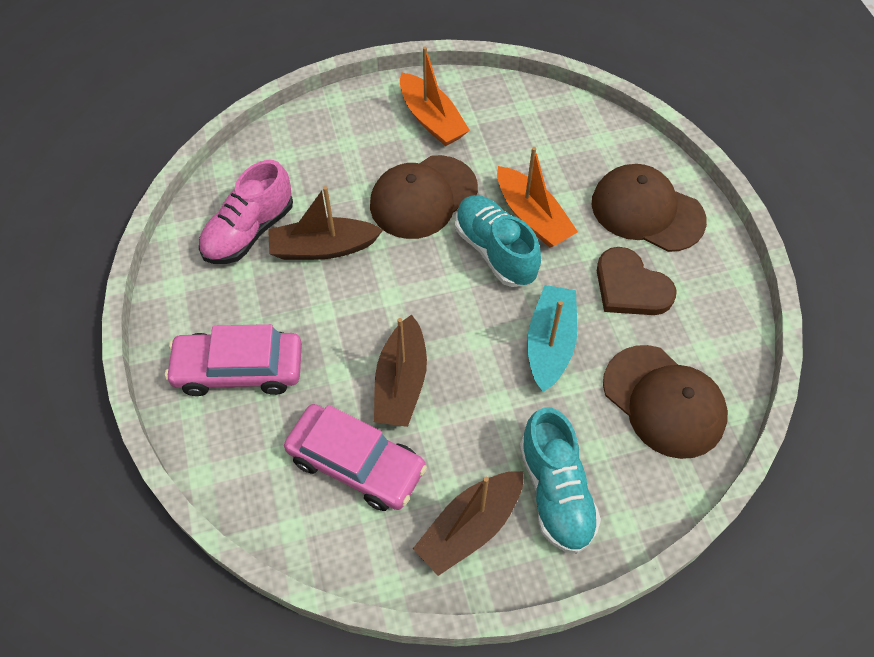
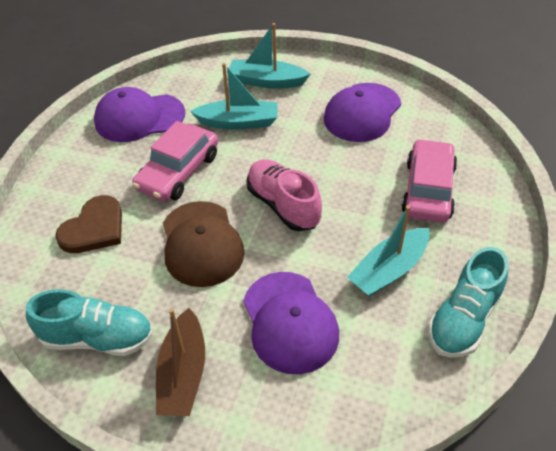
brown boat: [268,186,383,260] [374,315,427,427] [413,471,524,576] = 3 -> [156,308,205,416] = 1
brown cap: [370,155,478,239] [592,164,707,252] [603,345,728,459] = 3 -> [163,201,245,287] = 1
orange boat: [400,46,470,146] [497,147,578,247] = 2 -> none = 0
purple cap: none = 0 -> [94,87,185,142] [243,272,339,374] [323,83,401,142] = 3
turquoise boat: [527,285,577,392] = 1 -> [190,63,278,130] [229,23,311,88] [347,205,430,296] = 3

